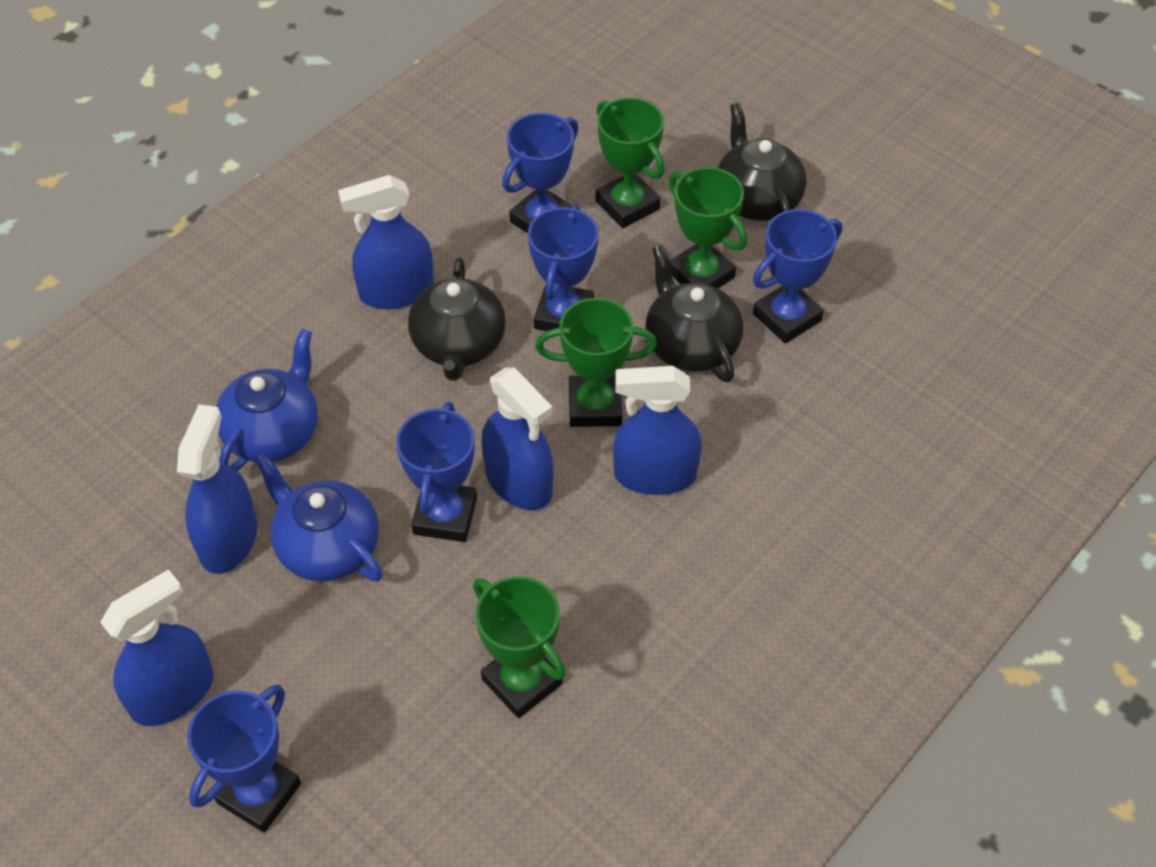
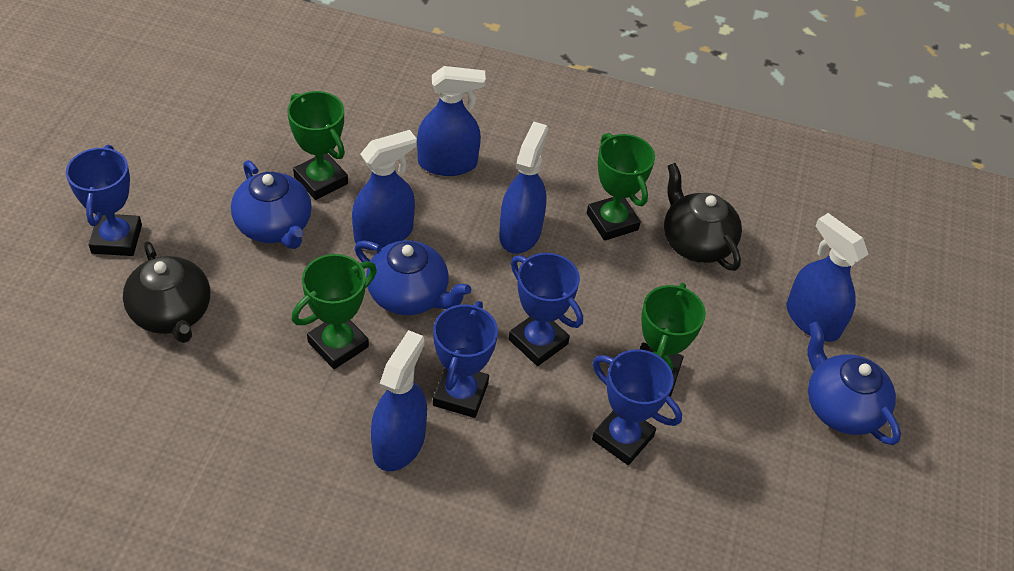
black teapot: [408,258,506,381] [645,245,743,382] [718,103,807,221] = 3 -> [123,242,210,343] [664,163,742,271] = 2
blue teapot: [216,329,318,471] [254,453,382,581] = 2 -> [231,160,312,249] [354,240,471,315] [808,322,901,445] = 3
blue trophy: [187,685,301,833] [396,402,477,542] [502,113,578,234] [528,204,599,331] [753,209,842,343] = 5 -> [66,145,142,256] [433,301,498,418] [509,253,583,366] [592,349,682,465] = 4

